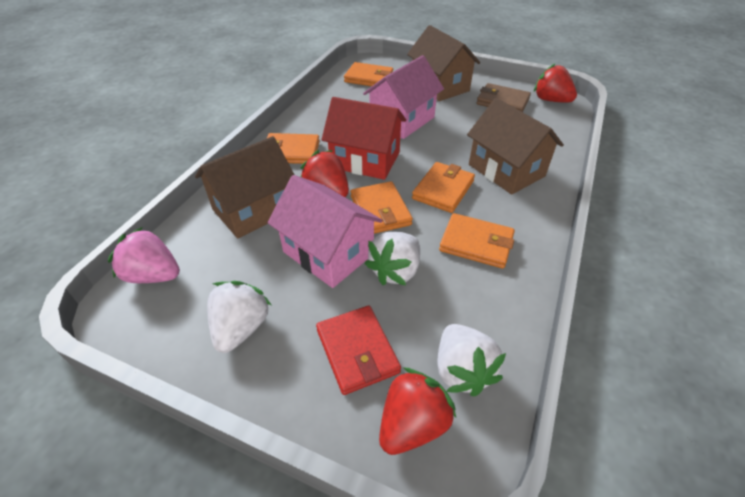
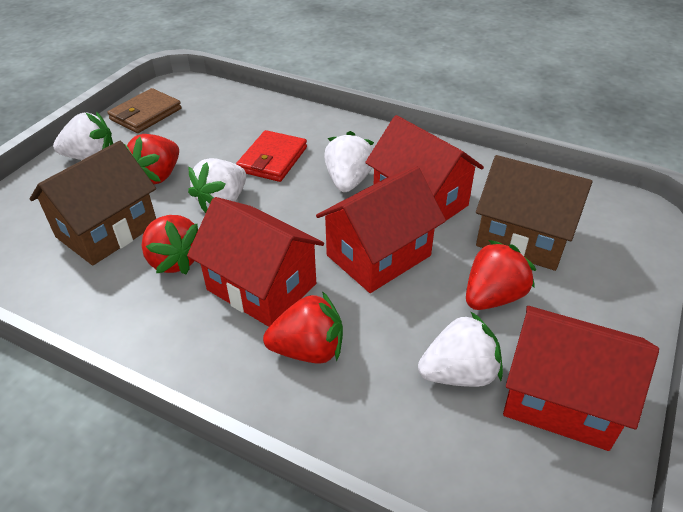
brown house: [195,136,294,239] [407,25,480,101] [467,98,564,195] = 3 -> [30,141,156,265] [476,155,593,271] = 2
orange wallet: [264,133,320,164] [344,62,393,86] [351,181,413,234] [412,162,475,213] [439,213,515,269] = 5 -> none = 0
pink house: [267,175,383,288] [363,55,444,139] = 2 -> none = 0
pink strawberry: [108,227,180,283] = 1 -> none = 0
red house: [321,97,406,180] = 1 -> [187,197,324,327] [316,166,446,293] [365,115,484,221] [503,306,659,451] = 4
red strawberry: [301,150,349,197] [379,367,456,455] [534,63,577,103] = 3 -> [124,134,179,185] [141,215,199,274] [263,291,343,364] [466,240,536,310] = 4
white strawberry: [207,281,271,353] [364,232,420,285] [437,324,506,397] = 3 -> [53,112,113,160] [188,158,247,213] [324,131,374,192] [418,311,503,387] = 4

